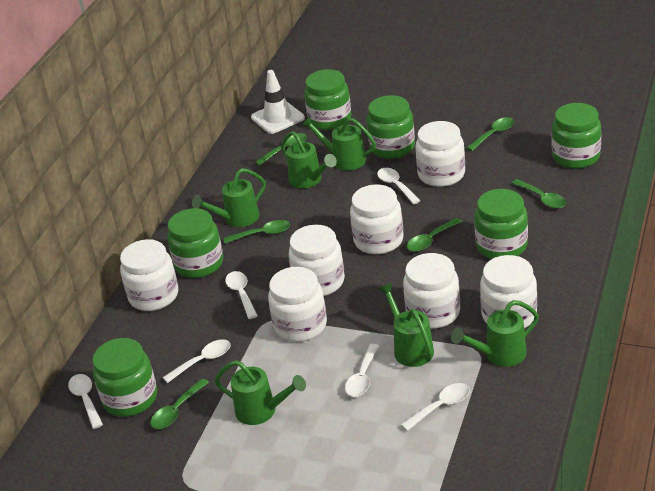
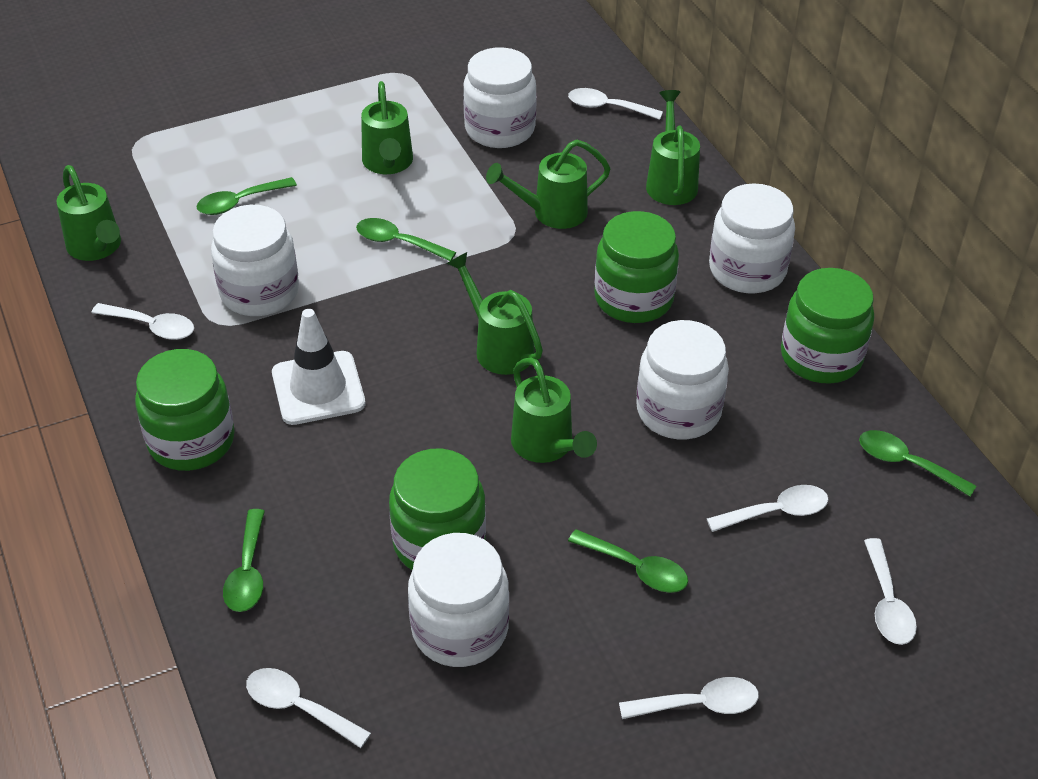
green jar: [92,338,157,417] [167,208,223,278] [304,69,351,130] [367,95,415,159] [474,189,528,259] [552,103,601,169] = 6 -> [135,349,235,471] [389,449,486,570] [594,211,679,323] [781,268,874,384] = 4
green spoon: [150,378,209,429] [224,220,290,244] [255,133,307,166] [407,218,462,252] [467,117,515,151] [512,179,566,209] = 6 -> [196,177,297,215] [223,509,265,612] [356,218,456,261] [568,529,688,593] [859,430,976,497] = 5
white jar: [120,239,178,311] [268,267,327,342] [288,225,345,296] [350,184,404,254] [403,253,460,329] [415,121,465,187] [480,255,537,328] = 7 -> [211,205,299,316] [408,533,509,667] [463,48,537,148] [636,320,729,439] [709,183,795,293] = 5

